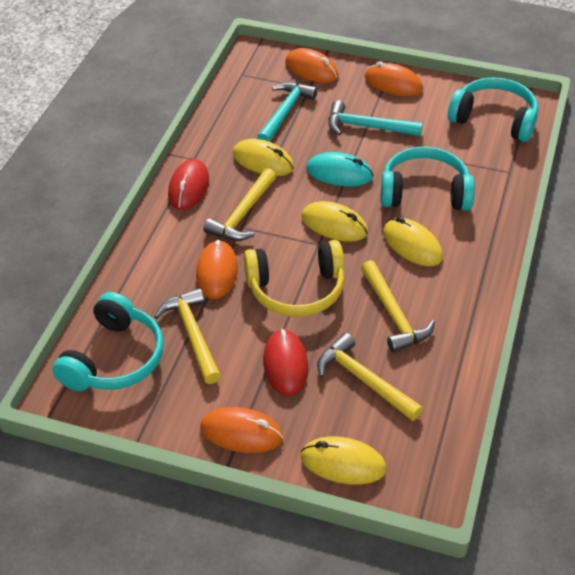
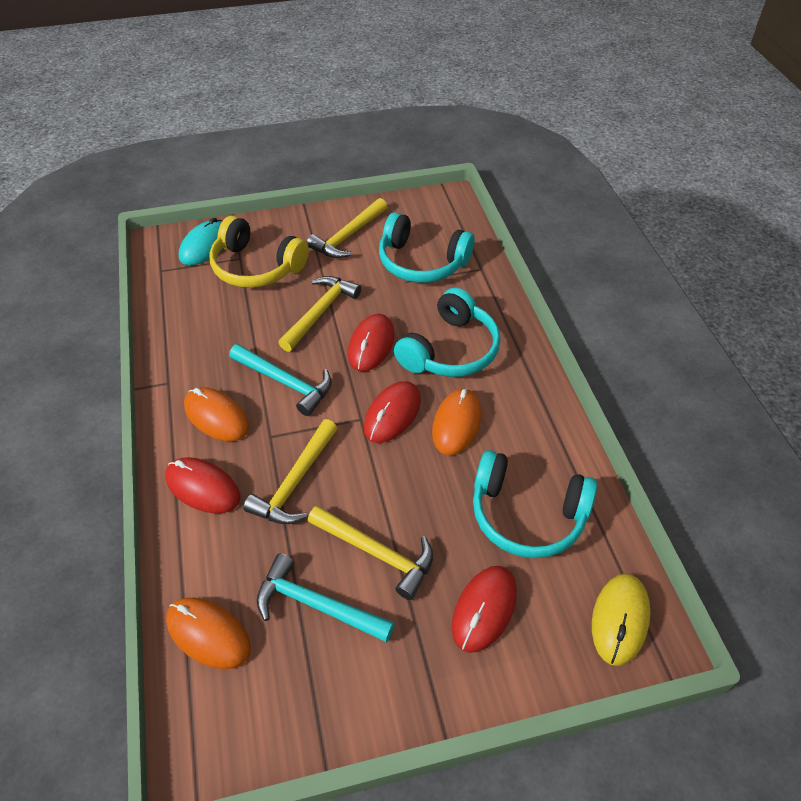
orange mouse: [196,240,238,299] [200,407,283,453] [285,48,339,83] [365,61,423,96] = 4 -> [166,598,251,669] [184,387,249,441] [432,388,481,455] = 3
red mouse: [168,159,209,210] [263,328,308,396] = 2 -> [165,457,240,514] [348,314,395,371] [364,381,421,443] [452,566,517,653] = 4
yellow mouse: [233,139,294,176] [301,201,368,242] [301,436,386,485] [383,217,443,266] = 4 -> [592,573,650,666] = 1

